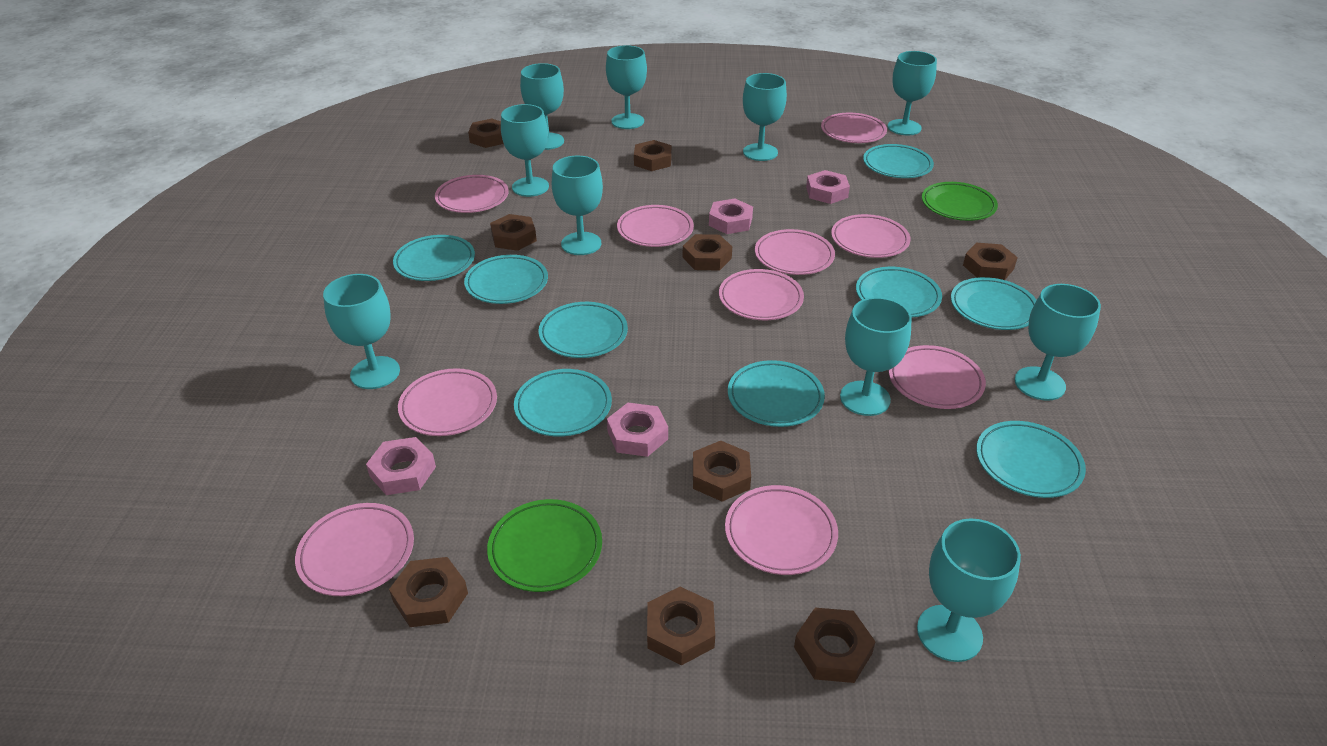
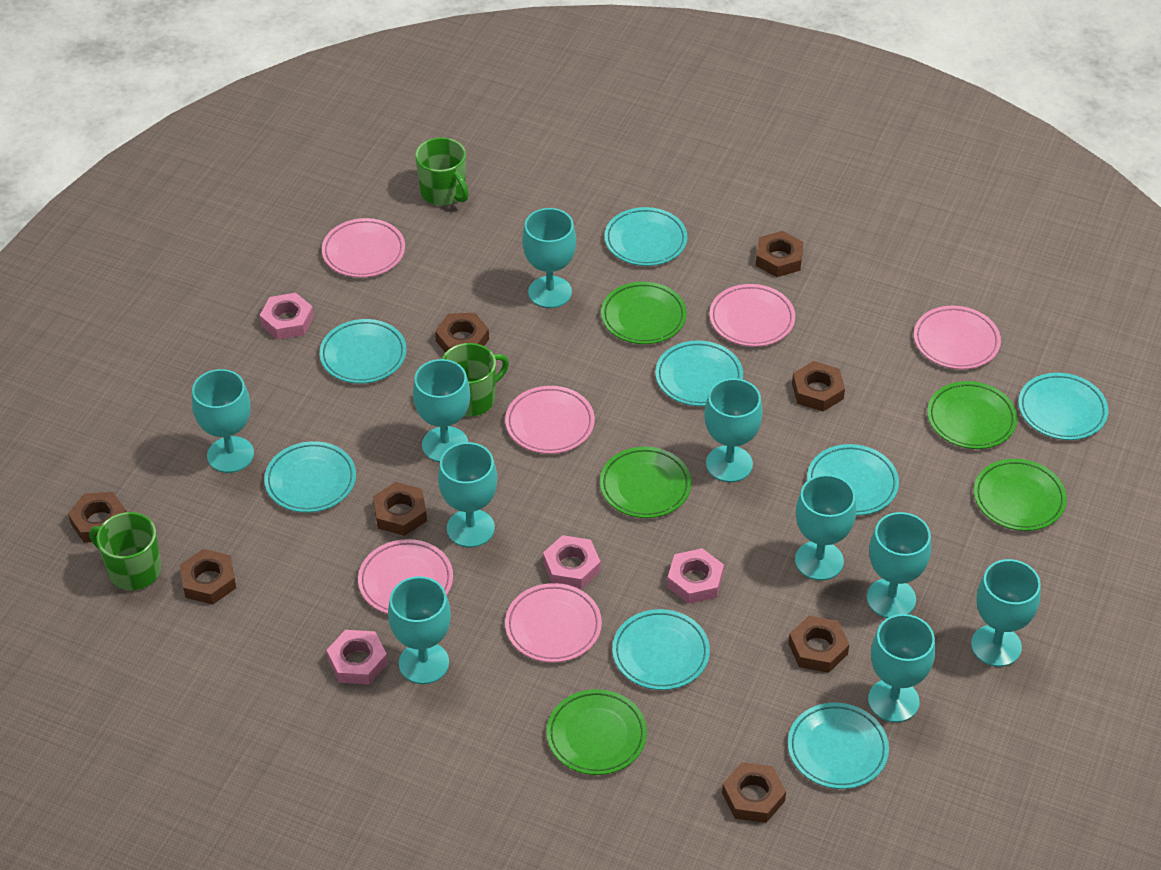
brown nut: [389,557,468,627] [468,118,504,148] [490,214,537,251] [634,140,672,171] [647,587,715,666] [683,234,732,271] [693,441,751,502] [794,608,876,683] [963,243,1018,280] = 9 -> [68,492,126,543] [180,549,236,604] [373,482,427,536] [435,313,489,352] [722,762,786,823] [756,231,804,277] [788,616,849,673] [792,361,845,411] = 8
green mug: none = 0 -> [89,512,161,590] [415,137,469,206] [442,343,509,417] = 3
green plate: [487,499,602,592] [922,182,998,221] = 2 -> [547,689,647,775] [600,447,691,518] [601,282,687,344] [927,381,1017,449] [974,459,1067,531] = 5
pink plate: [295,503,414,596] [398,368,497,436] [435,175,509,213] [617,205,694,247] [719,269,804,320] [725,485,838,575] [755,229,835,275] [821,113,887,143] [831,214,910,258] [888,345,986,409] = 10 -> [322,218,405,278] [358,539,453,614] [505,386,595,454] [505,583,602,663] [709,284,795,347] [914,306,1001,370] = 6
turquoise plate: [393,235,475,281] [464,255,548,304] [514,369,612,437] [538,302,628,358] [728,360,825,427] [856,267,942,317] [863,144,934,178] [951,277,1037,330] [976,421,1086,498] = 9 -> [264,441,356,513] [319,319,407,384] [604,207,688,266] [612,609,710,690] [655,340,743,406] [788,703,889,789] [807,444,899,516] [1018,373,1109,440] = 8

